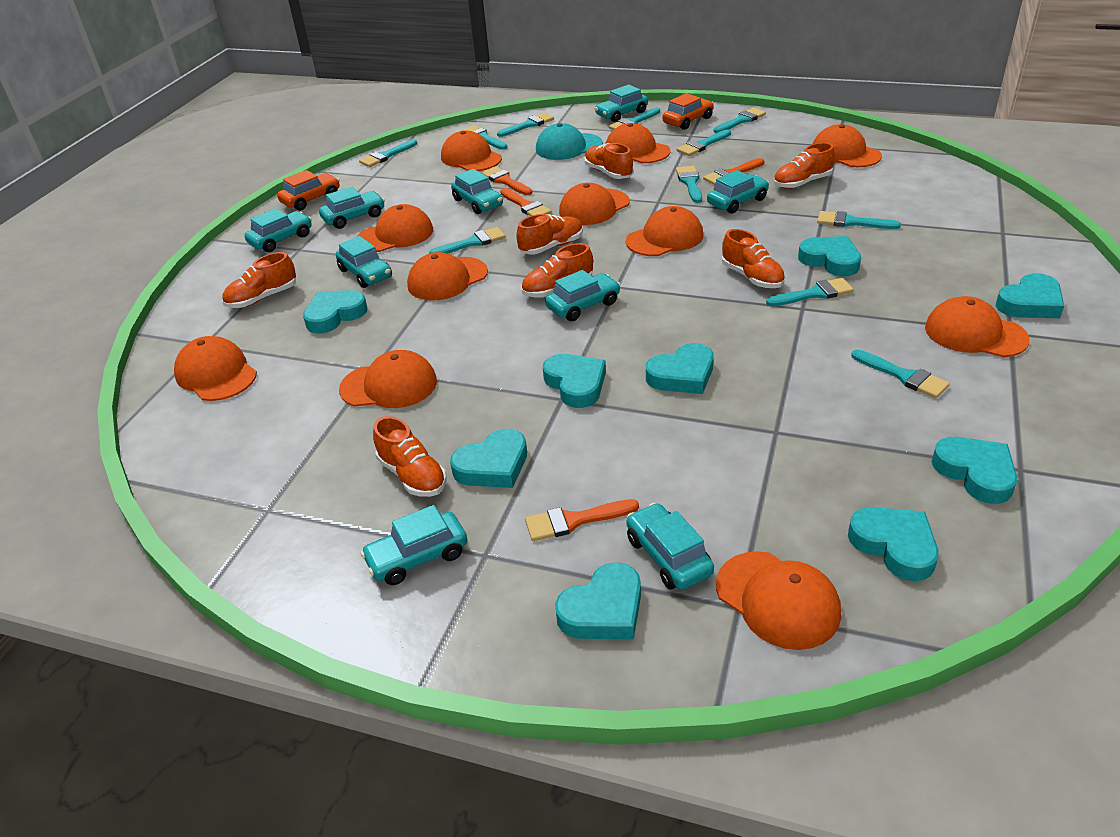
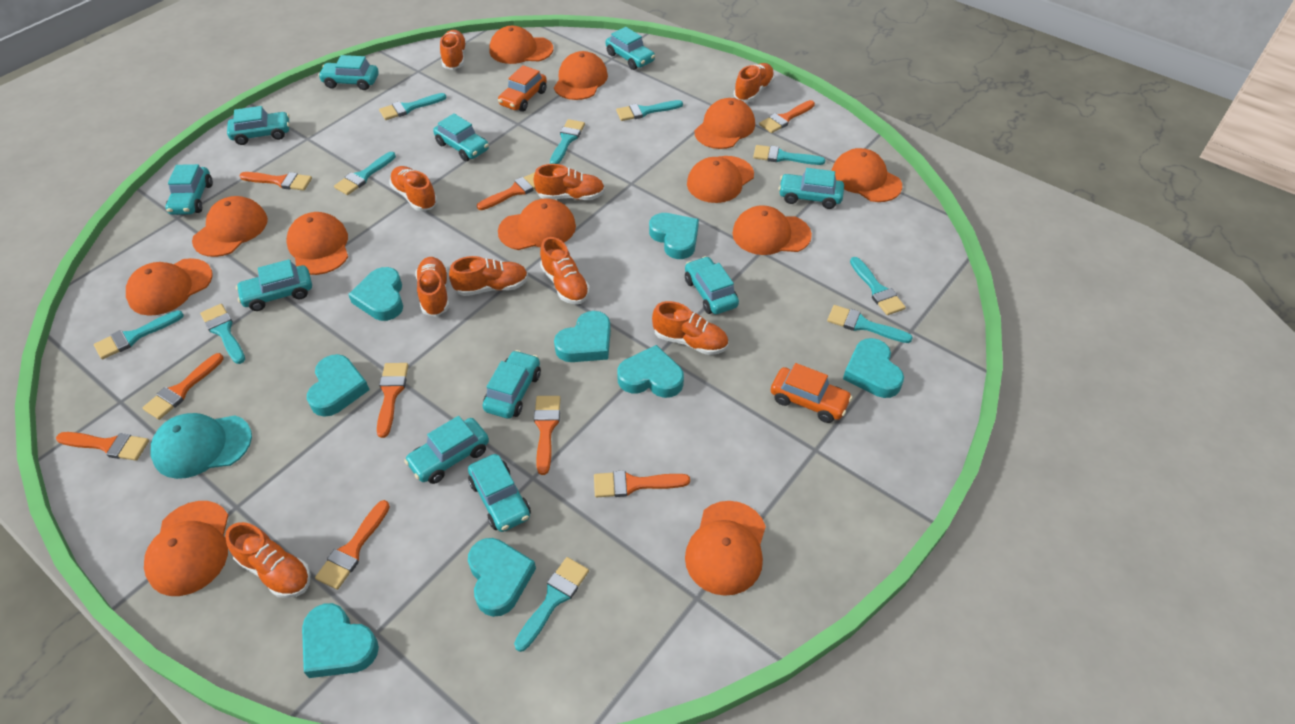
orange brush: [481,167,532,195] [500,188,552,216] [525,499,639,541] [703,158,764,185] = 4 -> [56,432,149,461] [143,353,224,420] [239,172,312,191] [315,500,390,590] [377,363,408,438] [477,172,535,210] [534,396,561,475] [594,470,690,497] [759,100,815,133] = 9
orange cap: [174,336,257,401] [339,350,437,408] [357,204,433,252] [407,252,488,301] [441,131,502,171] [559,183,630,225] [606,123,671,163] [626,206,703,256] [716,551,841,650] [813,124,882,167] [925,296,1030,357] = 11 -> [126,258,213,316] [144,501,229,596] [192,196,268,257] [287,212,348,275] [489,26,553,64] [498,198,576,250] [554,51,608,100] [685,501,766,596] [687,156,754,203] [694,98,755,149] [732,205,812,255] [831,148,902,202] = 12
orange shoe: [222,252,296,308] [373,416,447,497] [516,214,583,255] [521,243,593,297] [584,143,633,179] [722,229,785,288] [773,143,835,189] = 7 -> [225,522,311,598] [389,166,438,211] [416,257,449,317] [440,30,467,70] [449,256,528,296] [533,164,605,200] [540,237,590,304] [652,301,728,355] [734,63,775,102] = 9
turquoise brush: [359,140,417,167] [429,227,506,254] [461,125,507,150] [497,112,554,137] [608,108,660,130] [676,166,702,203] [677,129,731,156] [714,108,766,133] [766,278,854,306] [817,211,901,229] [851,350,950,398] = 11 -> [94,310,184,359] [200,304,245,364] [334,152,396,195] [379,93,447,120] [514,557,589,652] [550,119,585,164] [616,100,683,121] [753,145,825,165] [827,305,913,343] [850,257,906,315] = 10
turquoise car: [245,208,312,252] [319,187,385,229] [336,236,392,288] [360,505,467,585] [451,169,503,214] [545,270,621,321] [595,85,648,122] [627,503,714,590] [707,170,769,214] = 9 -> [166,164,213,215] [227,106,290,145] [236,259,312,311] [318,55,379,90] [404,416,489,484] [433,113,489,161] [468,454,531,532] [482,350,541,419] [606,27,655,70] [685,256,739,314] [778,168,844,209] = 11
turquoise heart: [303,290,367,334] [450,429,527,488] [543,354,606,408] [555,562,641,639] [646,343,714,394] [798,236,861,276] [848,507,939,581] [932,437,1017,504] [996,273,1064,318] = 9 -> [302,603,379,678] [307,354,369,417] [348,267,403,321] [468,538,536,617] [554,311,611,362] [617,345,684,398] [649,213,699,259] [843,338,904,398] = 8

